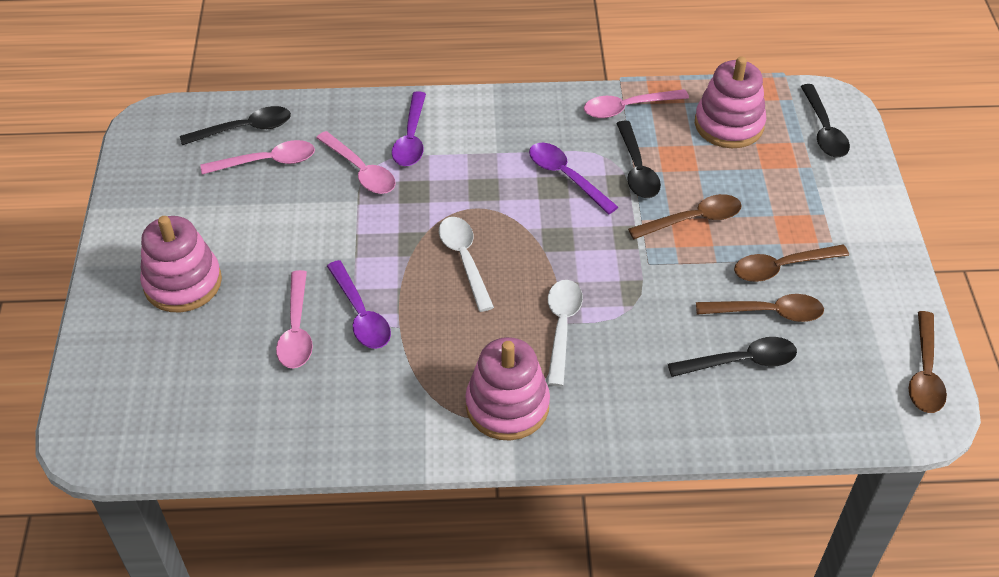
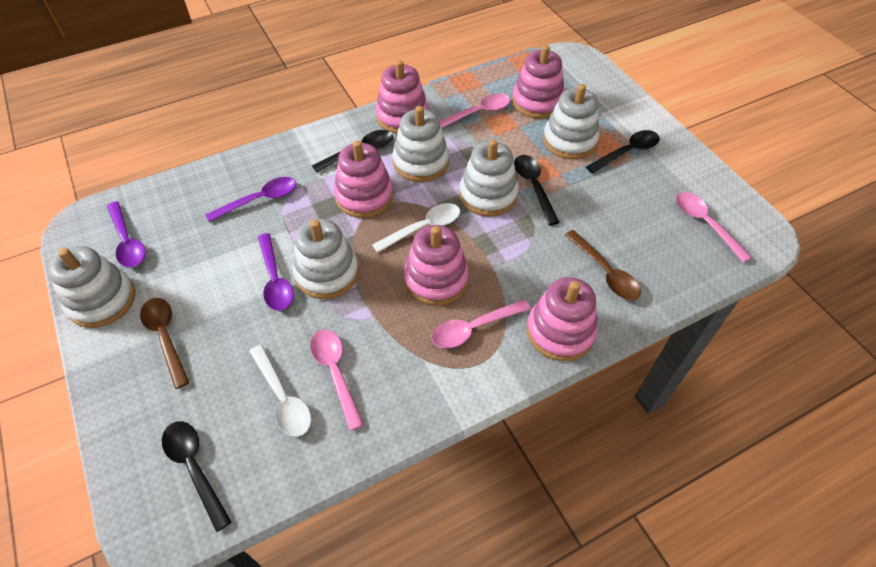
brown spoon: [628,194,742,239] [696,294,824,322] [734,245,849,282] [908,311,947,413] = 4 -> [140,298,189,389] [565,230,641,300] = 2
pink stacking toy: [140,216,222,312] [465,337,550,441] [695,57,766,148] = 3 -> [334,140,394,218] [376,60,429,134] [404,225,469,306] [512,45,564,119] [527,277,598,361] = 5
white stacking toy: none = 0 -> [48,246,135,328] [293,219,359,299] [393,106,449,182] [460,139,519,217] [543,84,600,159] = 5

